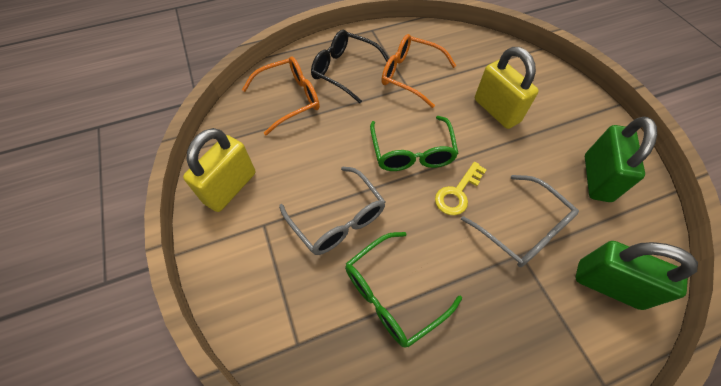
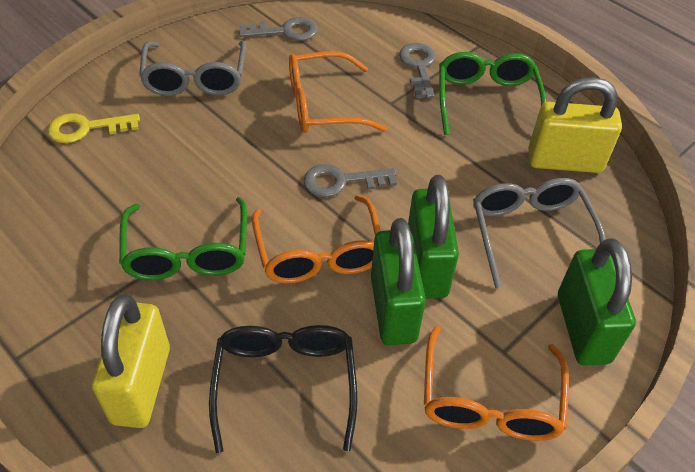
green padlock: [576,241,698,310] [585,117,657,202] = 2 -> [371,218,426,345] [408,175,459,299] [558,238,636,366] = 3
grey key: none = 0 -> [239,17,318,41] [304,164,397,197] [399,43,436,98] = 3
orange glasses: [242,56,320,135] [381,34,456,108] = 2 -> [252,195,380,283] [289,51,387,133] [424,326,569,441] = 3

